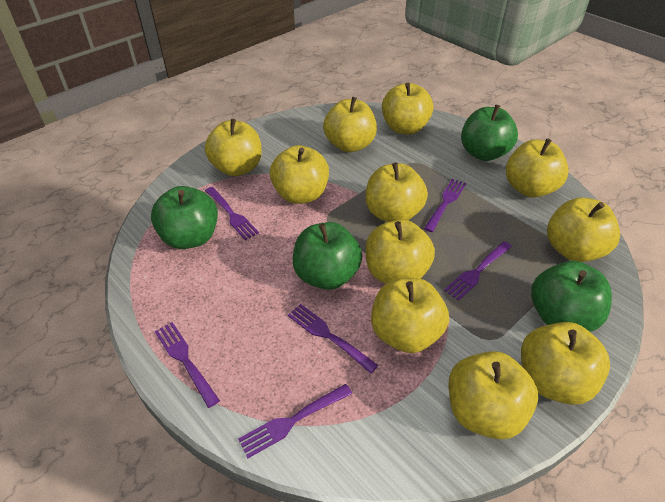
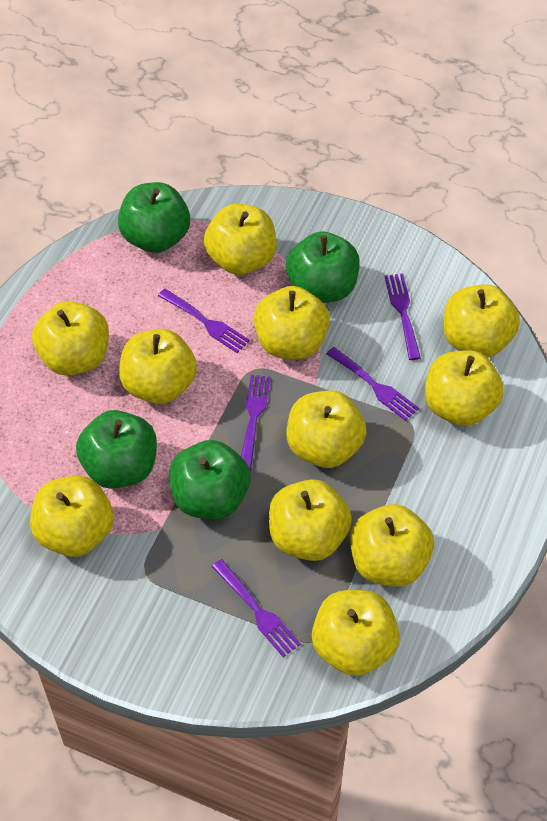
purple fork: [155,322,220,408] [205,187,259,240] [238,384,352,458] [288,304,378,374] [424,179,466,232] [444,241,512,301] = 6 -> [158,289,250,353] [212,559,301,657] [241,375,271,470] [326,347,419,421] [384,274,421,360] = 5

